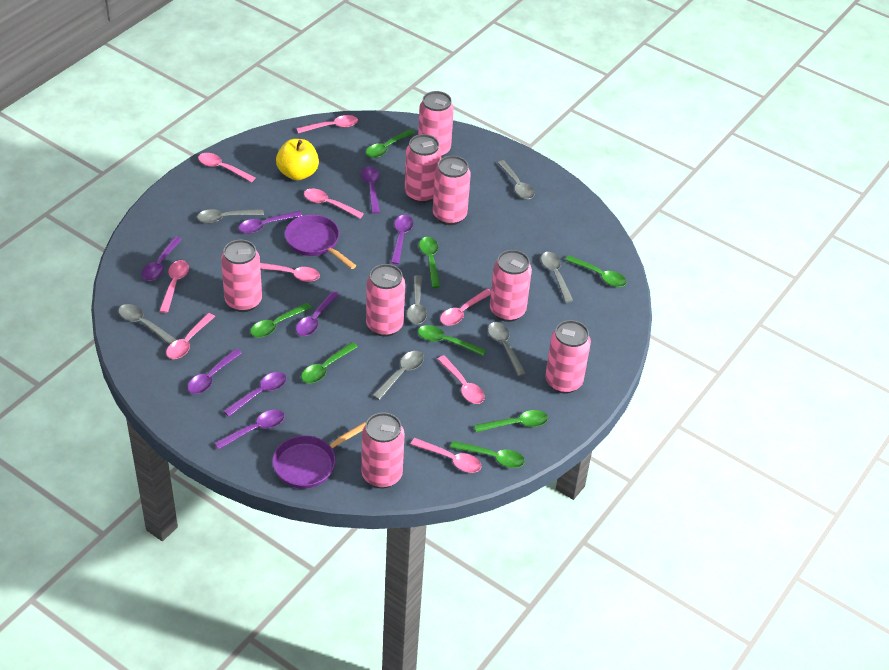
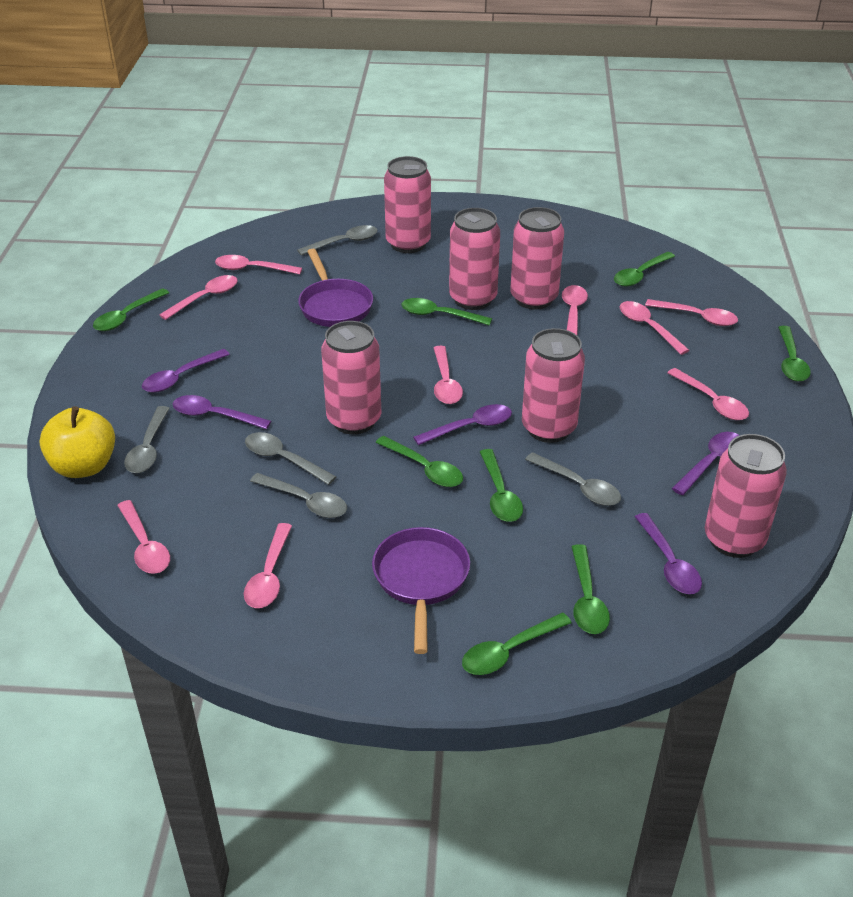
grey spoon: [118,304,176,345] [197,209,264,223] [372,351,424,400] [407,275,427,324] [488,322,526,377] [497,160,535,199] [541,252,573,303] = 7 -> [124,406,170,473] [245,432,336,485] [250,473,347,518] [297,225,378,255] [525,452,621,506] = 5
pink can: [221,240,262,312] [361,412,405,489] [366,264,405,337] [405,134,442,203] [418,91,454,158] [433,156,471,225] [490,250,532,322] [545,320,591,394] = 8 -> [321,321,381,434] [384,156,431,253] [449,208,500,310] [510,207,564,310] [522,328,585,443] [705,434,787,558] = 6
purple spoon: [141,237,182,281] [187,349,242,394] [214,410,285,450] [223,372,287,417] [238,211,302,234] [296,291,339,336] [361,167,380,214] [391,215,413,264] = 8 -> [142,349,230,393] [173,395,271,429] [413,404,512,445] [635,513,702,594] [672,432,740,495] = 5

